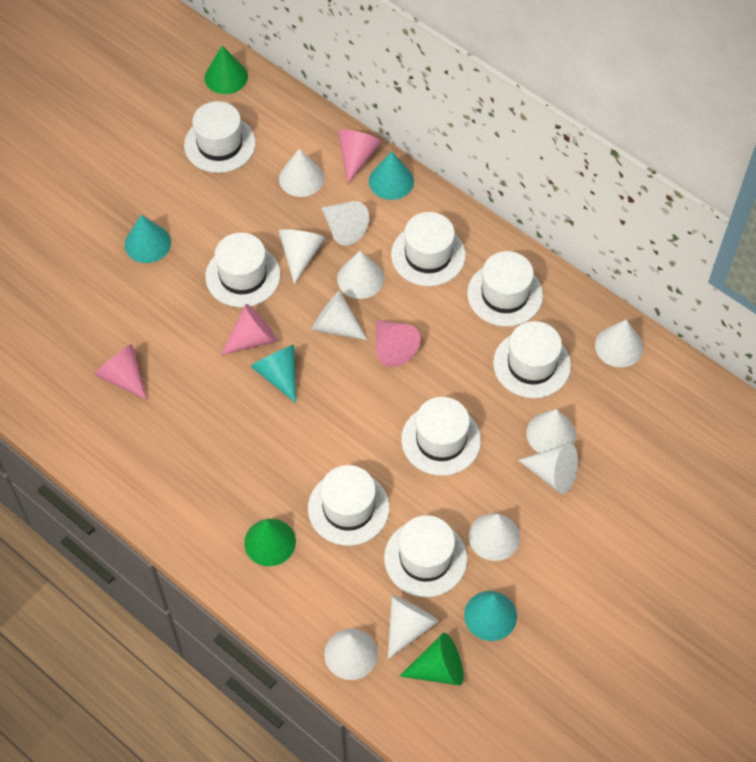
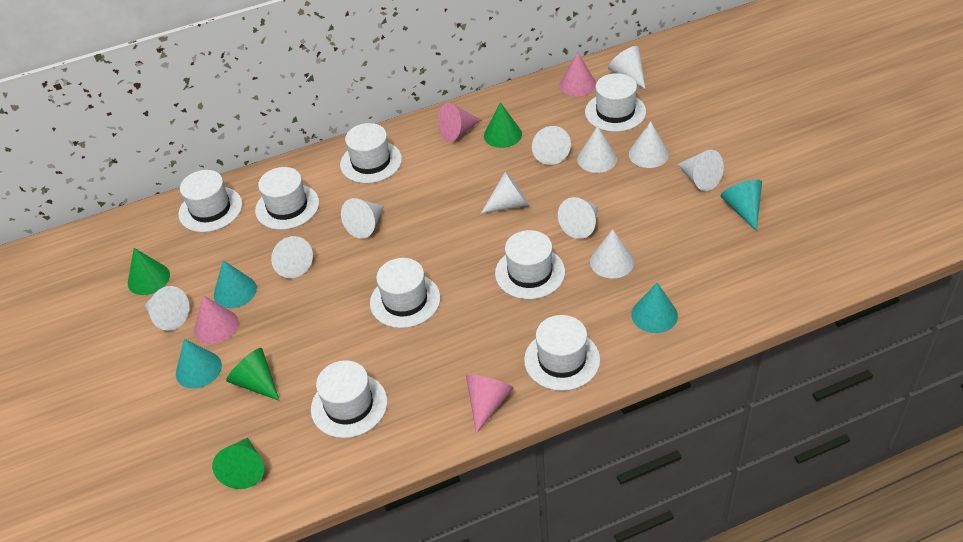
green cone: [205,46,248,94] [244,519,296,566] [400,633,464,685] = 3 -> [128,248,170,295] [212,438,264,489] [226,348,280,401] [484,102,522,148] = 4

